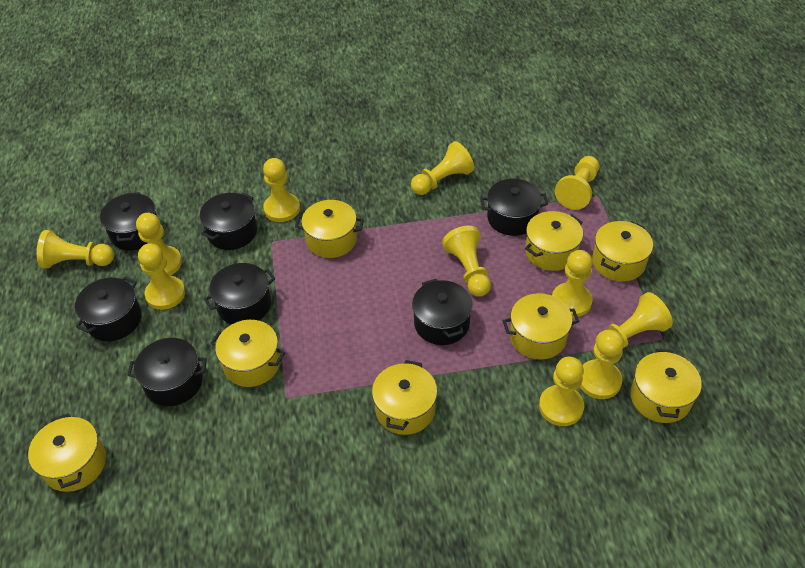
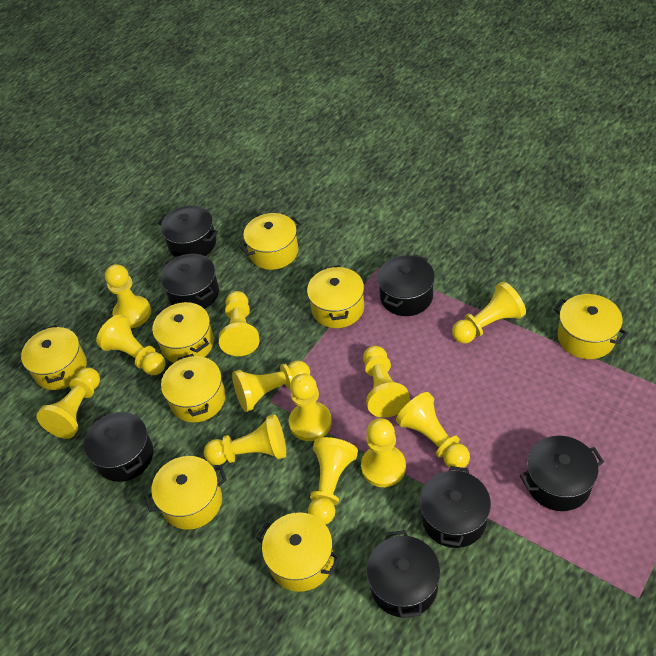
yellow pawn: [37,230,114,268] [136,213,182,276] [138,243,185,310] [263,158,300,222] [411,141,474,195] [442,226,491,297] [539,357,584,426] [552,250,593,318] [555,156,599,210] [580,330,624,399] [595,292,673,348] = 11 -> [36,367,100,439] [96,314,166,375] [105,264,151,328] [204,414,286,465] [219,291,259,356] [232,361,310,412] [289,374,332,441] [308,437,358,525] [361,418,406,487] [363,346,410,418] [396,392,470,468] [452,282,526,343] = 12

